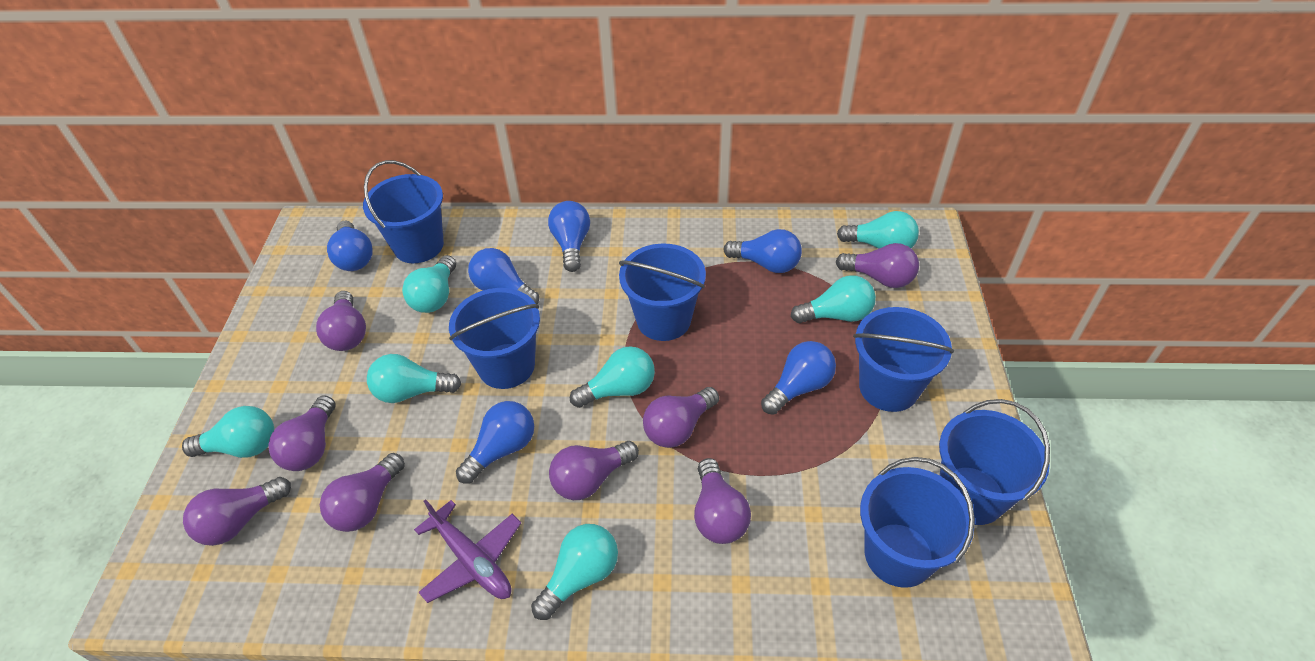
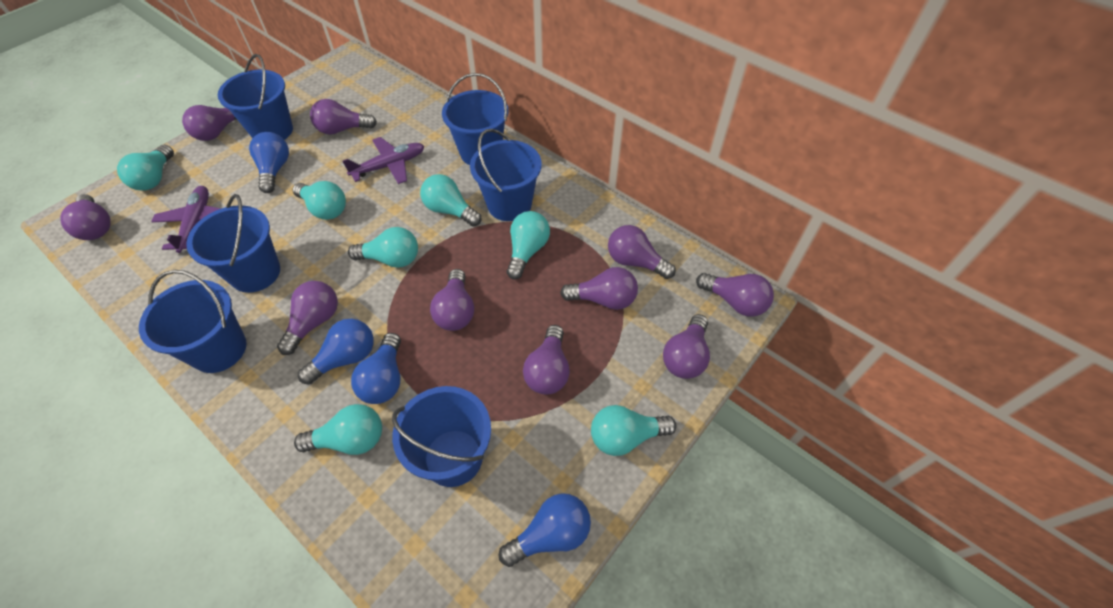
blue light bulb: [327,220,373,271] [456,401,534,484] [468,248,539,304] [548,201,590,272] [724,229,802,273] [761,341,836,415] = 6 -> [249,132,289,193] [298,319,374,385] [351,333,401,404] [499,493,591,567] = 4
purple light bulb: [183,477,291,546] [268,395,336,471] [316,291,366,351] [320,453,405,532] [549,441,639,500] [643,387,719,448] [694,458,751,544] [836,243,919,288] = 8 -> [60,194,111,240] [182,105,237,141] [277,281,338,355] [310,99,377,135] [430,269,474,331] [523,325,570,394] [560,267,638,310] [608,225,676,279] [663,314,710,379] [696,273,774,317] = 10
purple plane: [414,499,521,603] = 1 -> [151,186,221,253] [342,137,424,184] = 2

